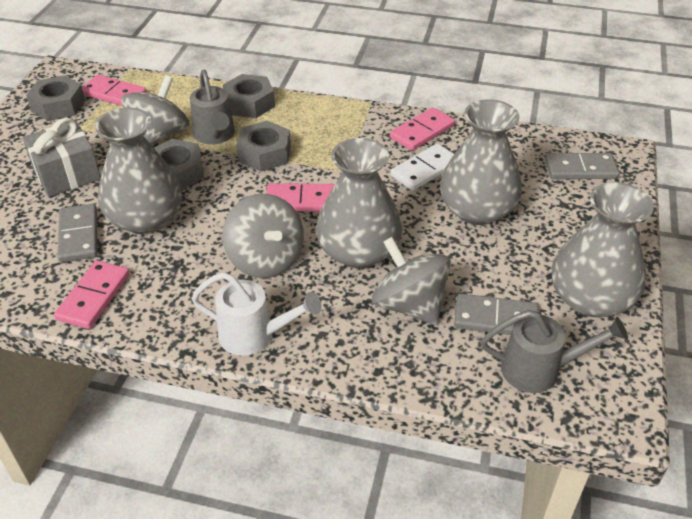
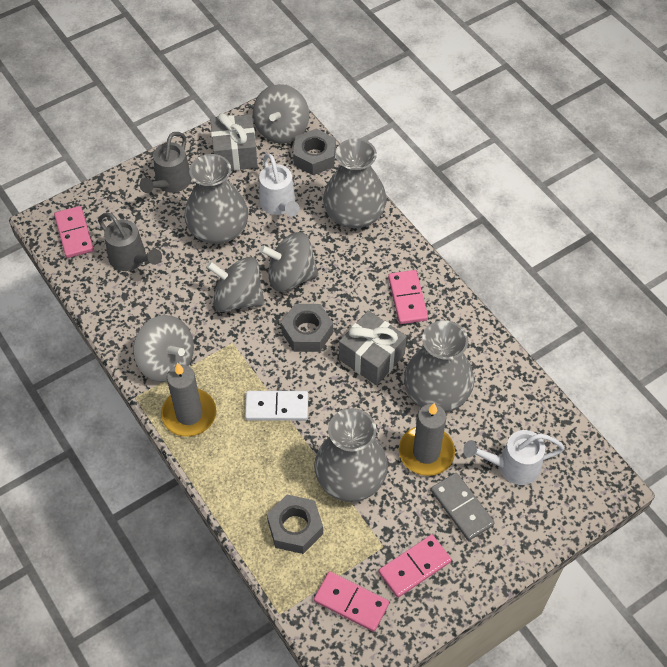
grey candle: none = 0 -> [161,363,216,437] [399,403,455,476] = 2
grey domino: [57,204,97,262] [454,293,538,335] [545,153,619,179] = 3 -> [431,473,495,541] = 1
grey gift: [23,117,101,197] = 1 -> [210,113,258,171] [339,311,407,385] = 2
grey nut: [26,75,85,121] [154,139,204,190] [223,74,275,118] [236,121,291,171] = 4 -> [267,495,323,554] [281,304,333,352] [293,129,336,175] = 3
grey spinning top: [121,75,190,145] [223,194,304,278] [372,237,451,325] = 3 -> [133,315,194,382] [207,257,265,312] [253,84,309,144] [260,232,319,292] = 4
white watering can: [191,272,322,356] = 1 -> [259,154,300,217] [463,430,565,485] = 2

